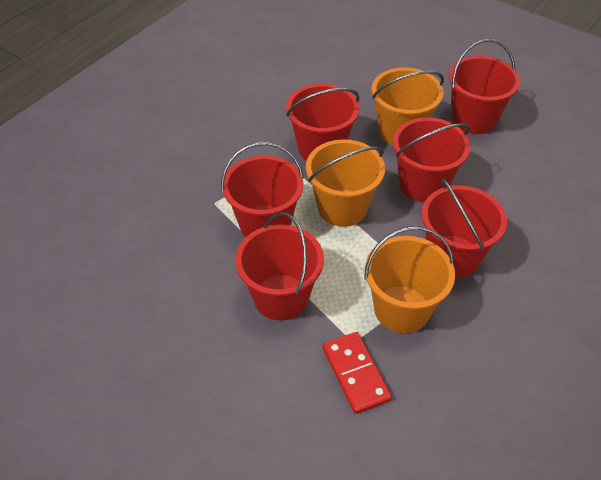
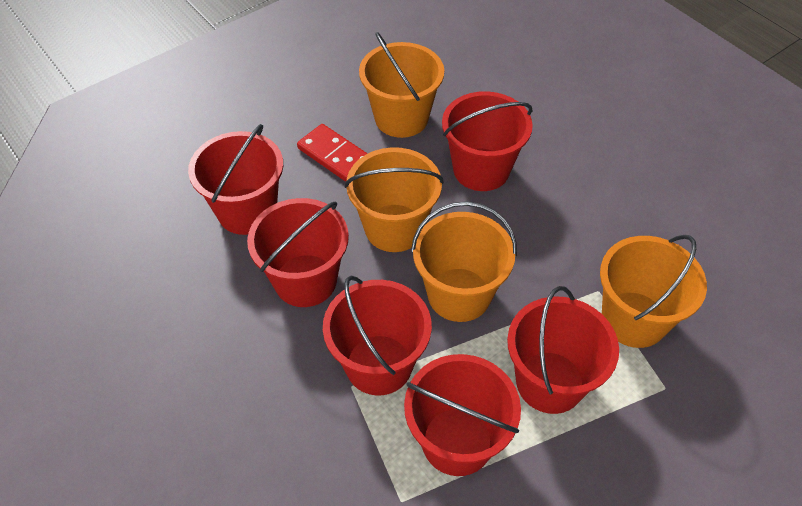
orange bucket: [306,139,385,227] [364,226,455,333] [372,68,444,145] = 3 -> [345,147,444,252] [359,32,444,138] [411,201,517,322] [600,234,707,348] = 4

